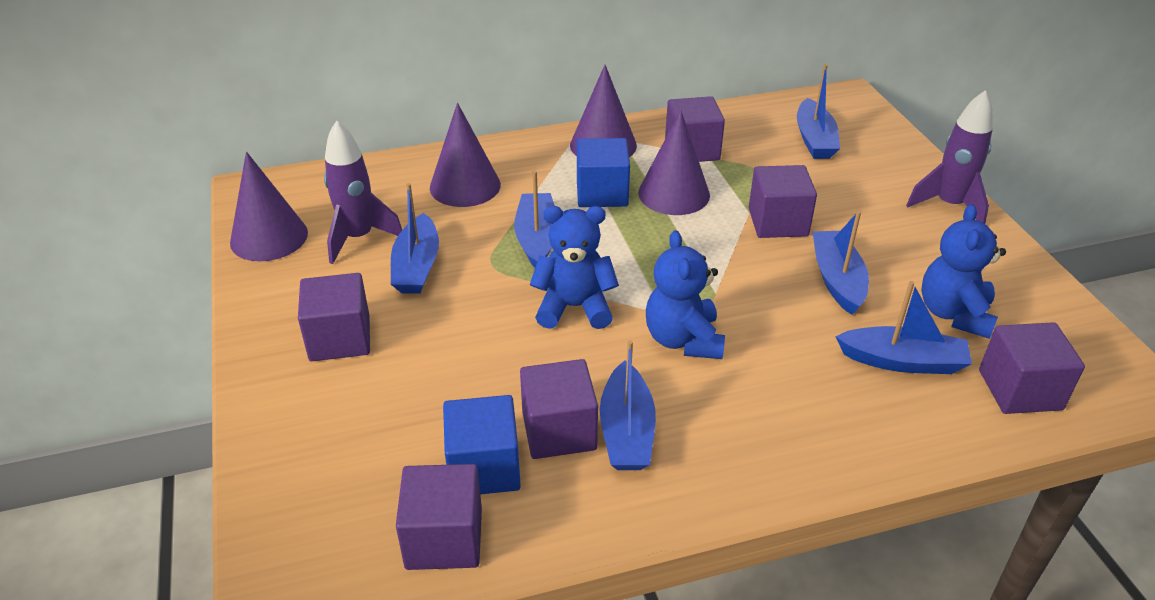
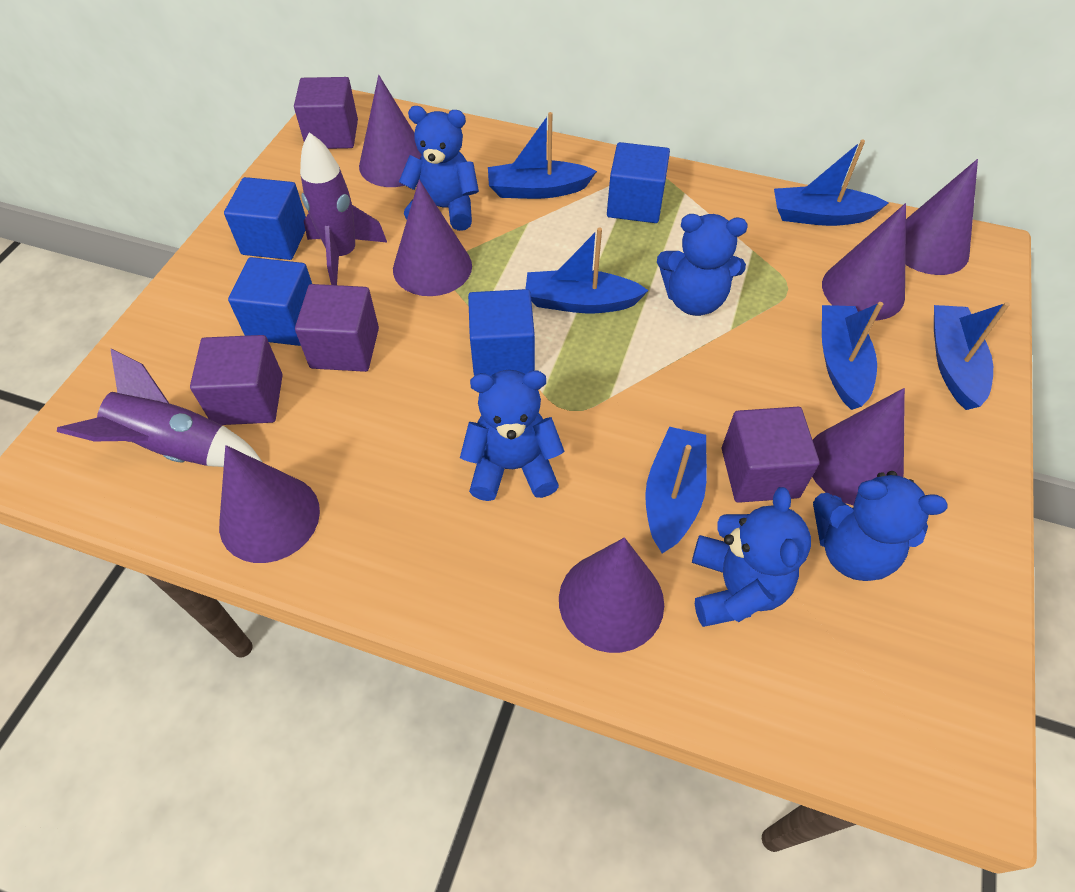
blue cube: [443,395,521,494] [577,138,630,207] = 2 -> [224,177,306,260] [228,257,312,346] [468,289,535,376] [607,142,670,223] = 4
blue teddy bear: [530,206,619,329] [646,230,725,359] [921,204,1006,339] = 3 -> [399,106,479,231] [460,370,565,501] [657,214,748,316] [692,487,811,627] [813,471,948,581] = 5
purple cone: [230,152,308,261] [430,103,501,207] [570,65,637,157] [638,110,710,215] = 4 -> [219,445,320,563] [359,75,422,187] [393,180,472,296] [559,537,664,653] [812,388,905,506] [822,203,906,320] [905,159,978,275] = 7
purple cube: [298,273,370,361] [396,464,482,570] [520,359,598,459] [665,96,725,162] [748,165,817,238] [979,322,1085,414] = 6 -> [190,335,283,425] [294,77,358,149] [295,284,379,372] [722,407,820,503] = 4

